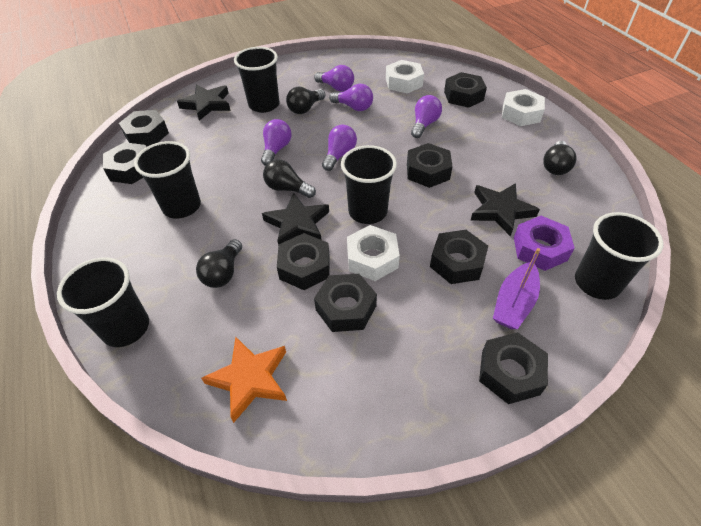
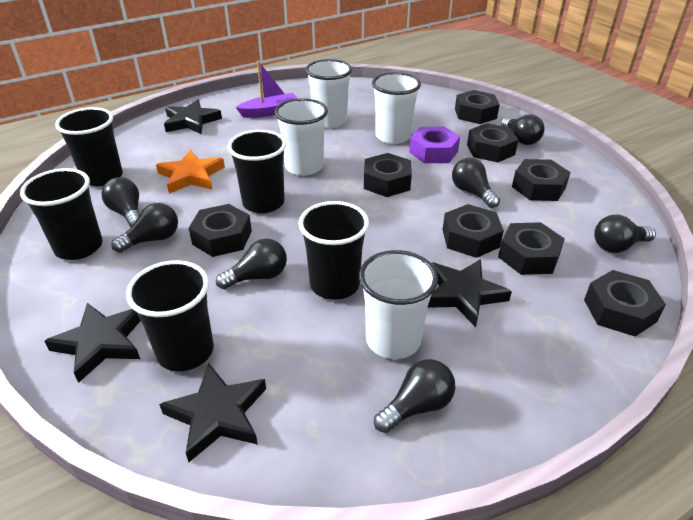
black light bulb: [196,239,242,288] [263,159,316,198] [286,87,325,114] [543,141,576,175] = 4 -> [102,177,140,228] [112,203,178,253] [216,239,287,289] [374,359,455,433] [452,158,500,208] [501,114,545,145] [594,215,656,253] = 7
black star: [177,84,231,121] [262,193,329,245] [470,183,540,236] = 3 -> [44,303,141,383] [159,363,266,462] [164,100,222,134] [427,259,512,327] = 4
purple light bulb: [261,119,292,166] [314,65,354,92] [322,125,357,171] [329,84,373,111] [411,95,442,138] = 5 -> none = 0
white cup: none = 0 -> [275,98,328,176] [305,59,352,128] [359,250,438,359] [372,72,421,144] = 4
white nut: [347,225,400,281] [386,60,424,93] [502,89,545,126] = 3 -> none = 0

